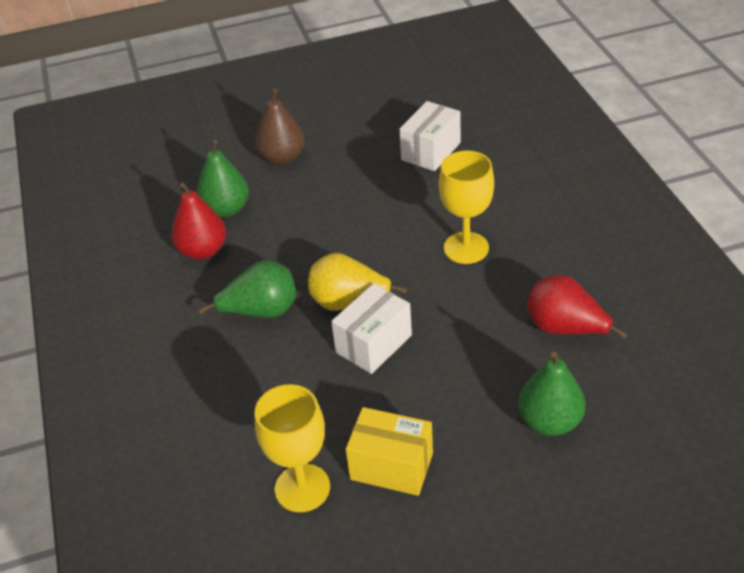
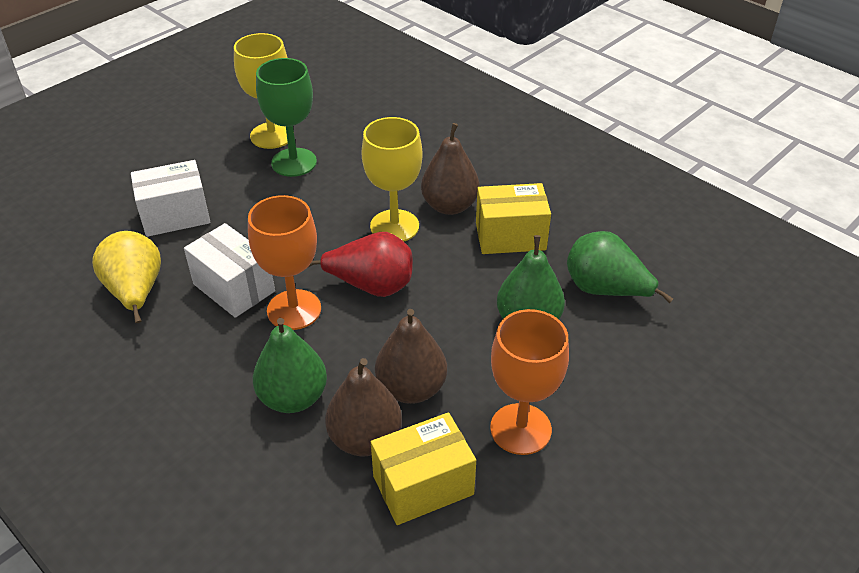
brown pear: [255,89,305,165] = 1 -> [325,358,402,456] [375,309,447,404] [421,123,480,215] = 3
green goblet: none = 0 -> [256,58,317,177] = 1
orange goblet: none = 0 -> [248,195,321,330] [490,309,569,455] = 2
red pear: [171,182,226,260] [527,275,627,339] = 2 -> [308,232,413,297] = 1
yellow box: [346,407,433,496] = 1 -> [371,412,476,525] [476,183,551,254] = 2

